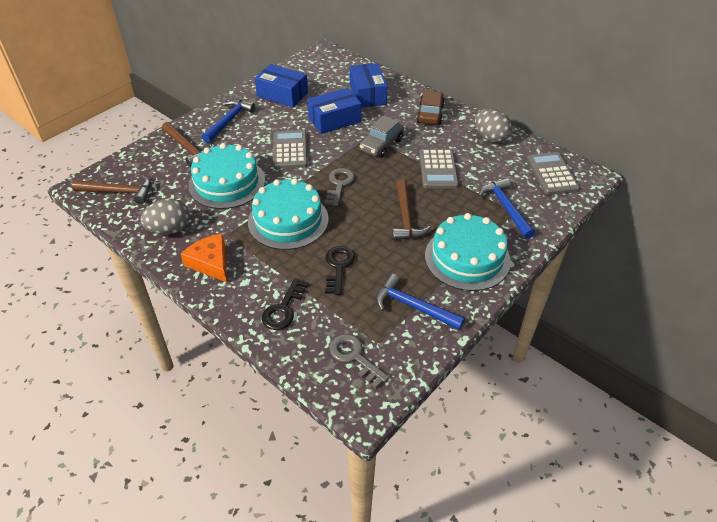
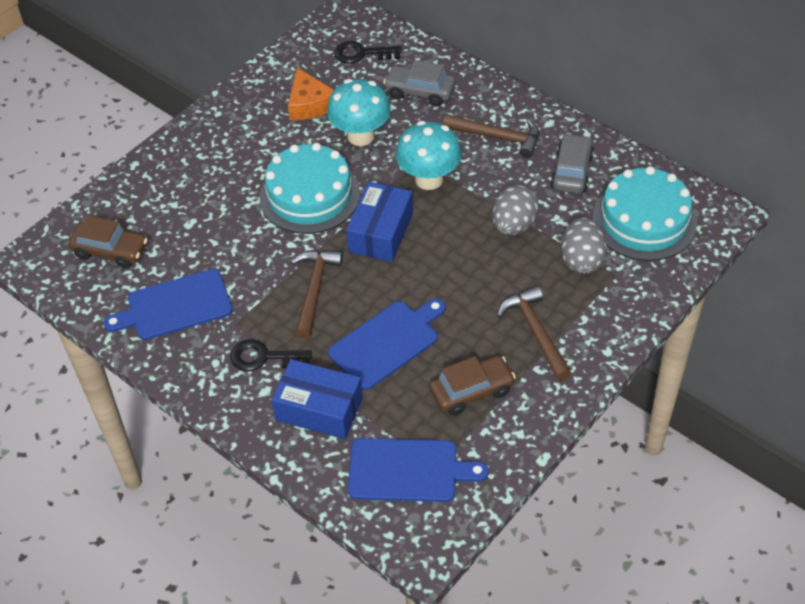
blue box: [255,64,308,107] [307,88,361,134] [350,63,387,108] = 3 -> [272,359,363,439] [346,182,413,262] = 2
blue cutting board: none = 0 -> [103,269,233,340] [328,299,445,390] [348,438,489,502] = 3
blue hammer: [202,99,255,143] [376,274,465,330] [478,178,535,239] = 3 -> none = 0
brown car: [417,90,445,125] = 1 -> [69,215,148,269] [429,356,516,416] = 2
grey calculator: [273,130,308,169] [419,149,459,189] [527,152,580,195] = 3 -> none = 0
grey car: [360,115,404,158] = 1 -> [383,60,455,106] [550,133,594,194] = 2
grey key: [325,168,355,206] [329,334,389,388] = 2 -> none = 0
turquoise cake: [188,143,265,209] [248,178,329,250] [425,213,511,291] = 3 -> [260,143,360,234] [592,166,697,261] = 2
turquoise mushroom: none = 0 -> [327,79,391,146] [396,121,462,190] = 2

